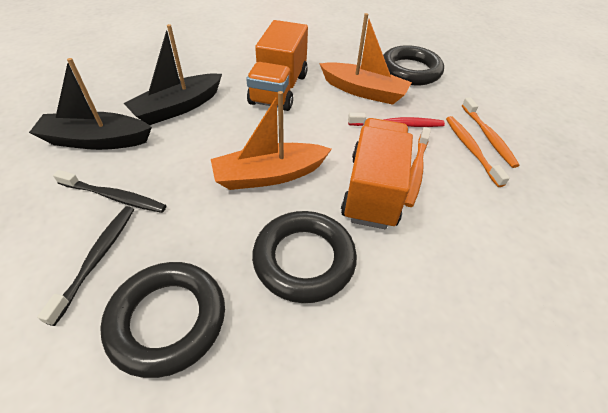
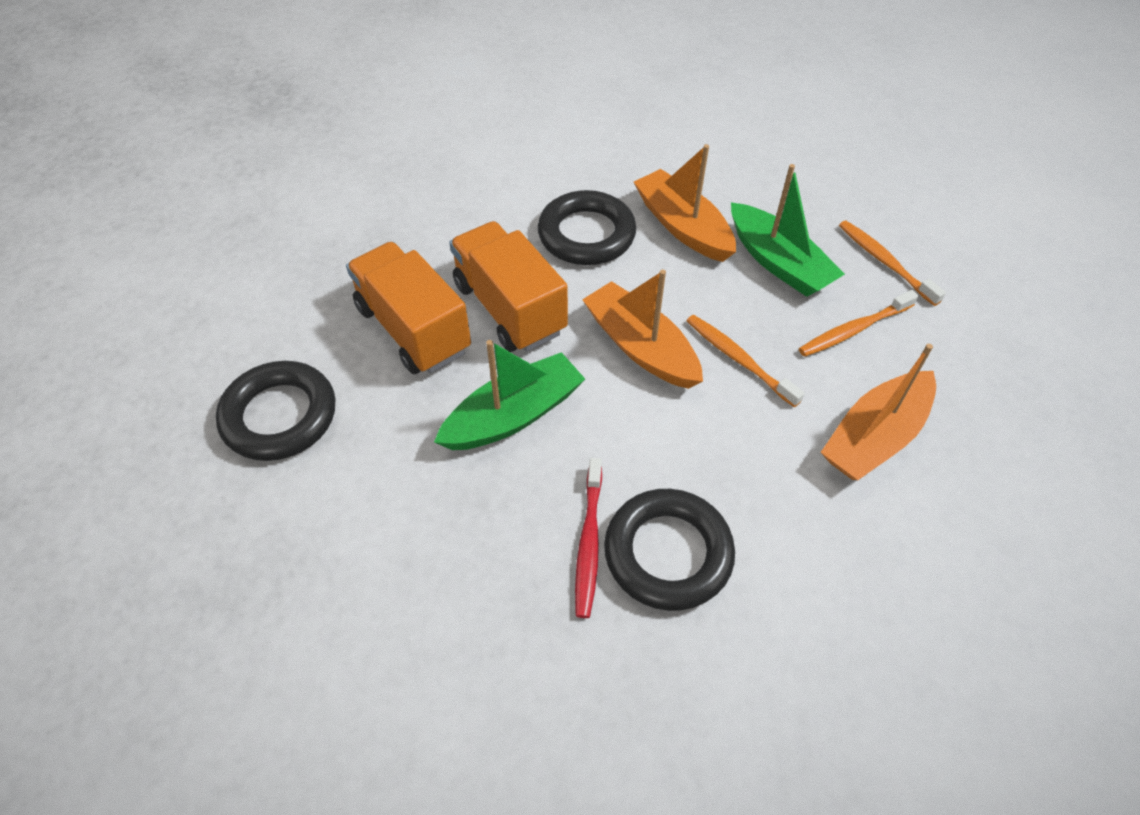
black boat: [29,58,152,150] [123,24,222,125] = 2 -> none = 0
black toothbrush: [37,206,134,326] [53,170,166,213] = 2 -> none = 0
green boat: none = 0 -> [434,340,585,450] [731,164,845,297] = 2
orange boat: [211,91,332,190] [319,13,412,105] = 2 -> [582,270,703,389] [634,144,736,262] [821,344,936,480] = 3

